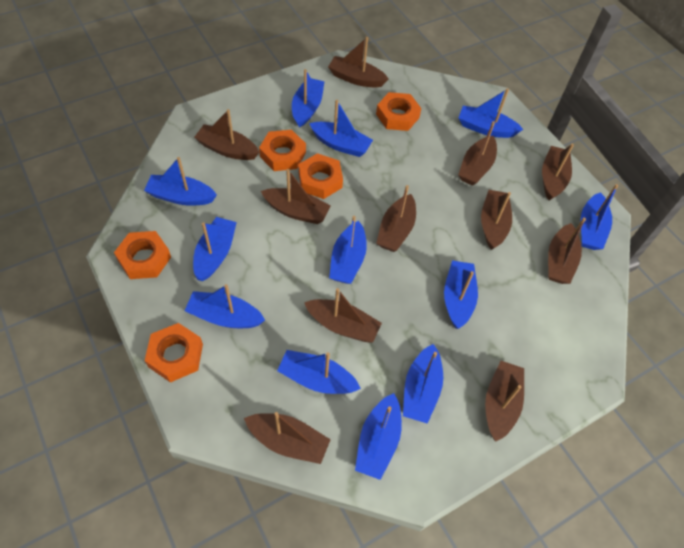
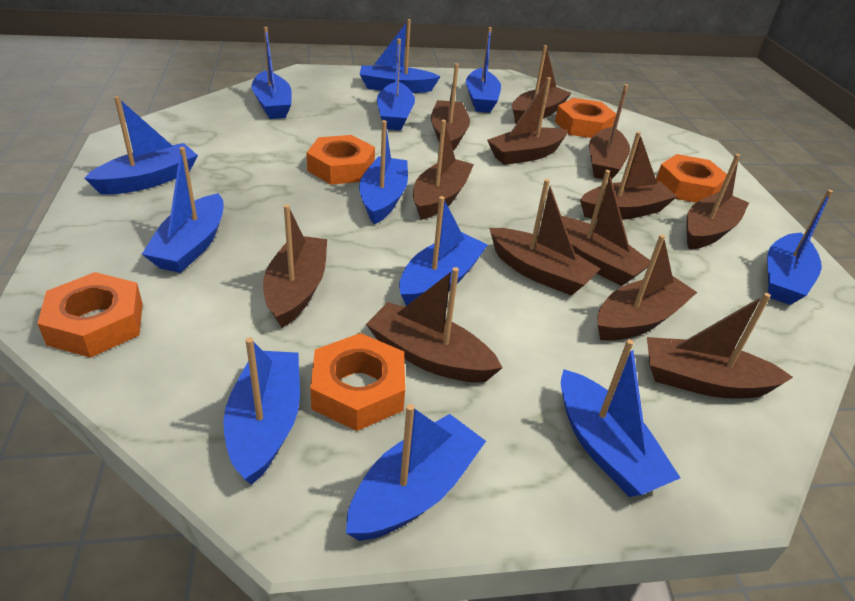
brown boat: [194,109,259,160] [244,412,331,464] [261,169,331,224] [304,288,382,342] [328,37,388,88] [376,185,416,252] [458,121,497,186] [481,190,512,250] [485,361,524,442] [542,144,574,200] [548,218,586,284] = 11 -> [263,204,327,328] [366,267,503,382] [413,120,474,220] [431,63,470,151] [487,77,568,165] [489,179,600,295] [512,45,571,124] [562,170,650,286] [580,132,678,220] [589,84,630,180] [597,234,697,341] [647,293,793,399] [686,154,749,249] = 13

